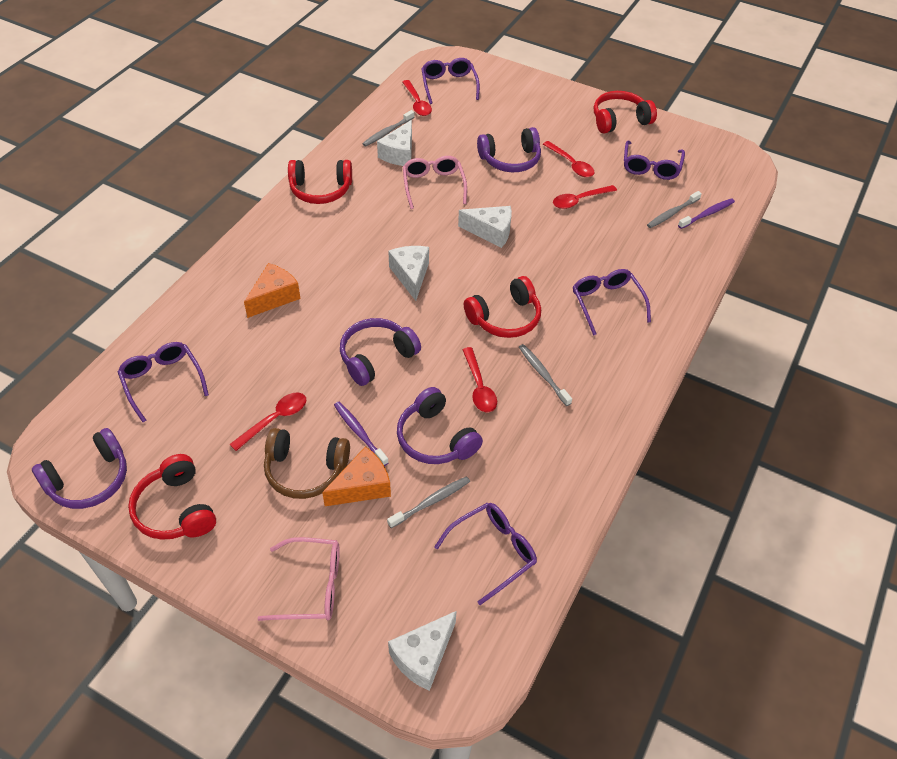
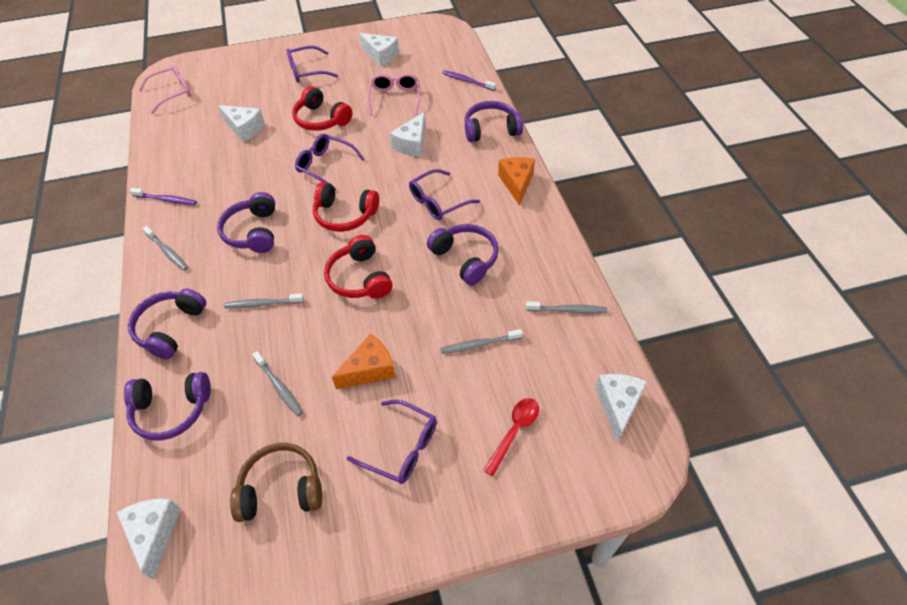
grey toothbrush: [362,110,415,146] [387,476,470,528] [519,344,572,406] [647,191,702,228] = 4 -> [142,226,188,271] [224,293,304,308] [252,351,303,416] [440,329,523,354] [526,301,607,313] = 5
purple glasses: [118,342,209,422] [421,58,480,104] [434,503,537,605] [573,269,651,336] [624,141,685,180] = 5 -> [287,46,338,83] [295,134,365,190] [347,400,437,484] [409,169,480,220] = 4
purple headphones: [32,428,127,509] [340,318,421,386] [397,387,483,464] [477,127,541,172] = 4 -> [124,372,211,441] [128,289,206,359] [217,192,275,253] [427,224,498,285] [465,101,523,142] = 5
red headphones: [128,454,216,540] [288,160,352,204] [464,276,541,338] [594,91,657,133] = 4 -> [292,86,352,131] [313,182,379,232] [324,235,392,299] = 3
red spoon: [230,392,306,451] [403,80,432,116] [462,347,497,412] [543,141,595,177] [553,185,617,209] = 5 -> [483,398,539,476] = 1
white cheese: [377,120,412,166] [388,246,429,301] [388,611,457,691] [458,206,512,248] = 4 -> [116,499,181,580] [218,105,265,142] [359,33,399,67] [390,112,425,157] [595,374,647,443] = 5

